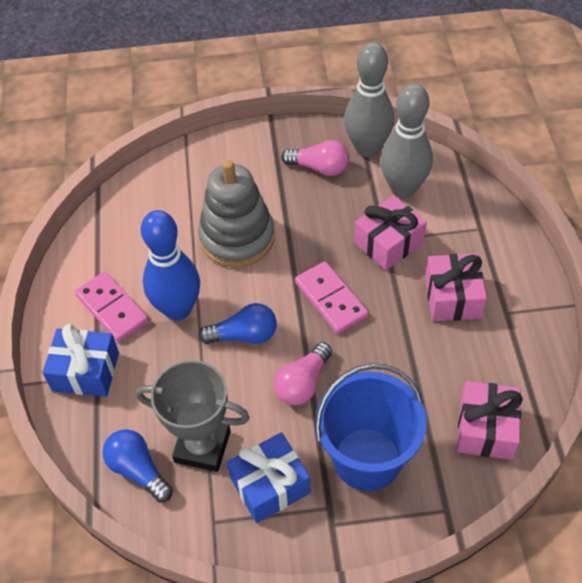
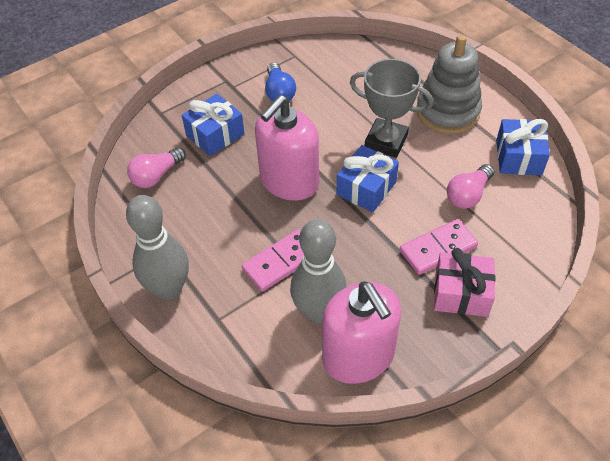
blue bowling pin: [141,210,200,321] = 1 -> none = 0
blue bucket: [315,363,427,491] = 1 -> none = 0
blue gift: [43,324,119,396] [227,432,310,523] = 2 -> [182,94,245,156] [336,145,399,212] [496,119,550,175] = 3
blue light bulb: [103,429,173,503] [199,303,277,344] = 2 -> [265,63,296,101] = 1
pink gift: [354,195,427,270] [425,253,487,321] [457,381,523,460] = 3 -> [434,248,496,317] = 1
pink soap dispenser: none = 0 -> [255,95,319,201] [322,281,401,384] = 2

